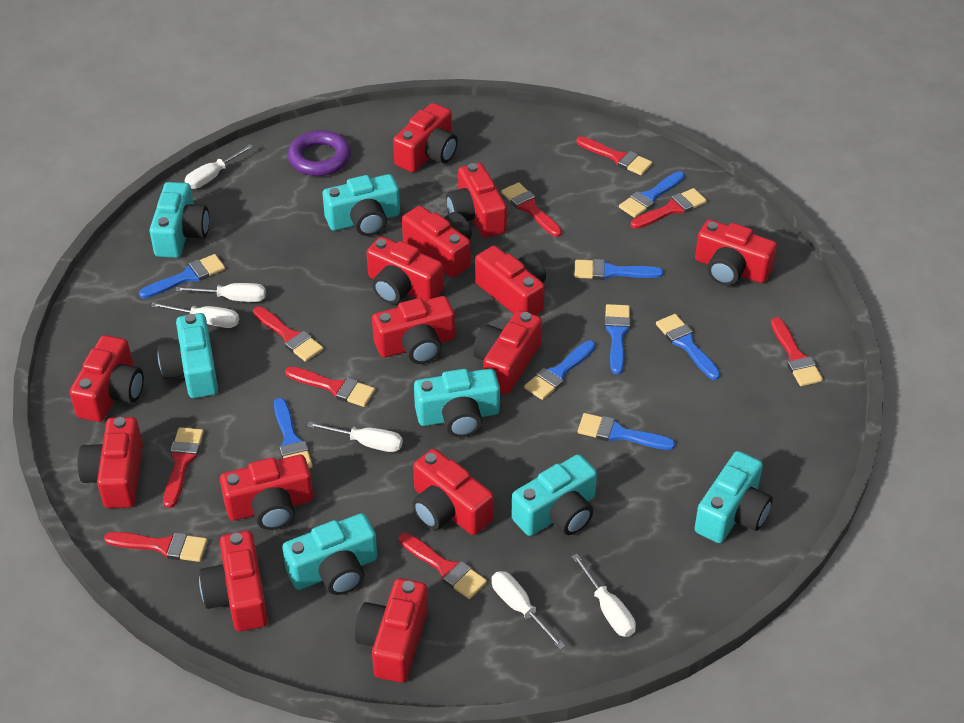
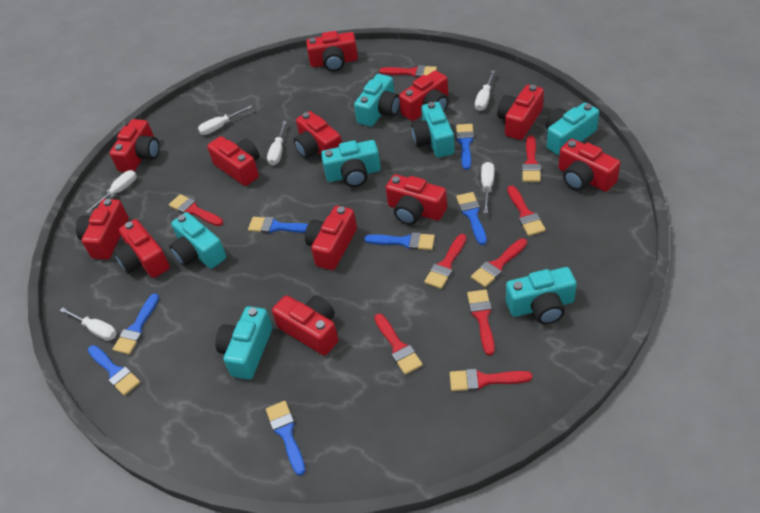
blue brush: [139,254,225,299] [274,398,313,468] [524,340,596,400] [575,259,663,280] [577,413,675,450] [605,304,630,374] [619,171,685,218] [656,314,720,380] = 8 -> [88,345,140,396] [113,293,159,355] [248,217,308,233] [266,401,305,476] [364,232,435,250] [456,124,474,170] [456,192,487,245] = 7
purple ring: [288,130,351,176] = 1 -> none = 0
red camera: [70,335,144,422] [78,417,143,508] [199,531,268,632] [220,454,313,530] [355,578,428,683] [366,237,444,304] [372,296,455,364] [393,103,458,172] [402,206,472,278] [412,449,494,535] [446,163,507,238] [473,310,542,394] [475,246,546,315] [695,220,777,286] = 14 -> [76,199,129,259] [109,119,160,172] [114,219,170,278] [207,136,259,186] [272,295,338,355] [294,111,342,159] [305,206,357,270] [306,31,358,72] [386,174,447,225] [399,71,449,121] [497,85,544,140] [558,139,620,192] = 12

